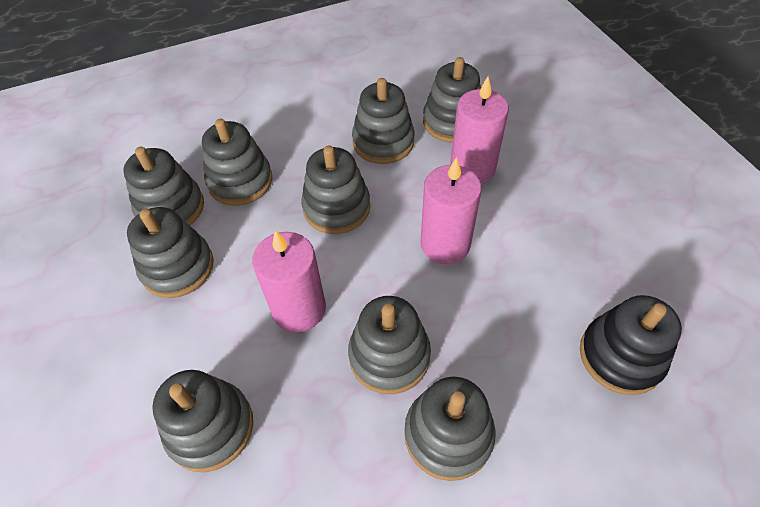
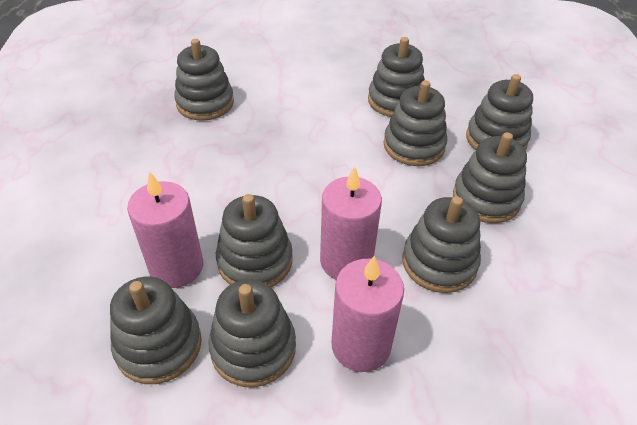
black stacking toy: [580,295,682,395] = 1 -> none = 0

